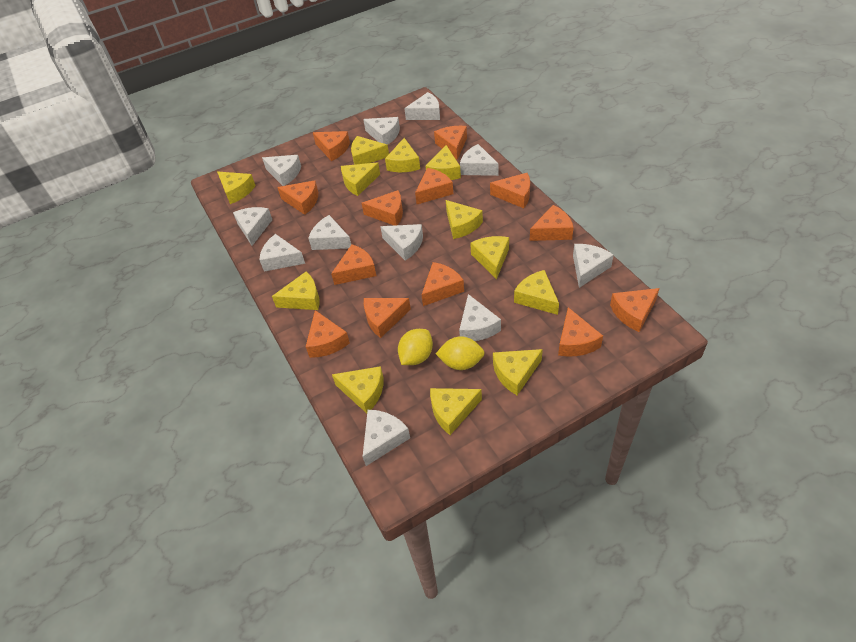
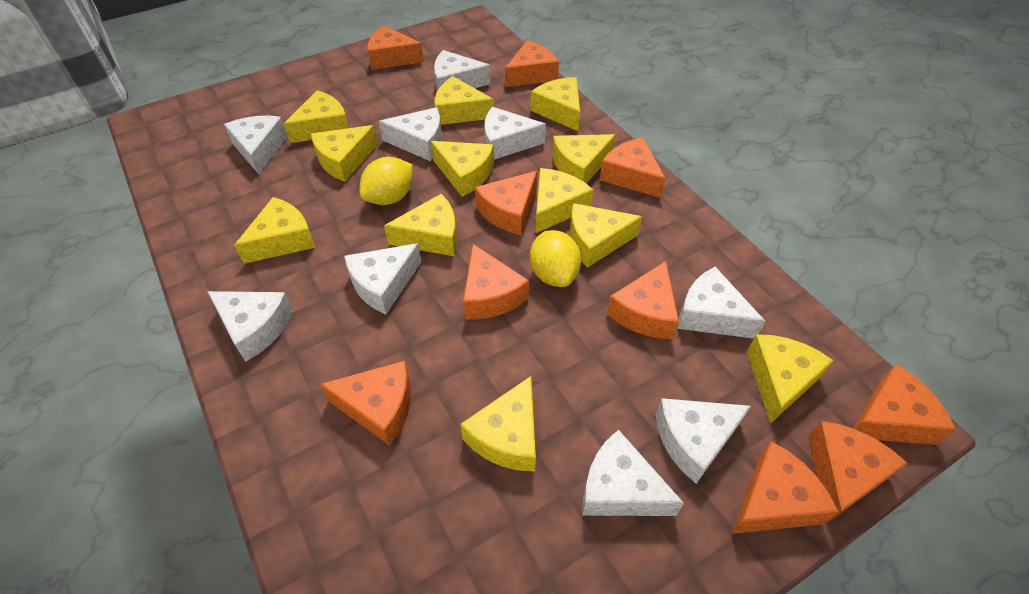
orange cheese: [277,180,318,215] [306,310,350,358] [313,131,350,161] [331,244,377,285] [362,190,403,226] [364,298,411,338] [415,168,453,204] [422,262,464,306] [434,126,467,160] [490,173,530,208] [530,205,574,241] [558,307,603,357] [610,288,659,332] = 13 -> [320,361,411,446] [367,26,424,70] [463,244,529,319] [475,171,537,235] [505,40,559,87] [600,137,665,198] [607,261,679,339] [732,441,839,534] [808,421,907,524] [853,364,956,445] = 10
white cheese: [233,207,272,246] [260,234,305,272] [262,155,301,186] [308,215,351,250] [363,117,400,145] [363,410,410,466] [380,224,423,261] [404,92,440,120] [459,294,501,341] [460,144,499,176] [573,244,614,288] = 11 -> [207,291,293,362] [224,116,288,174] [344,243,421,314] [379,107,442,161] [434,50,491,91] [484,107,546,160] [582,430,684,516] [655,398,751,484] [677,267,766,339] = 9

